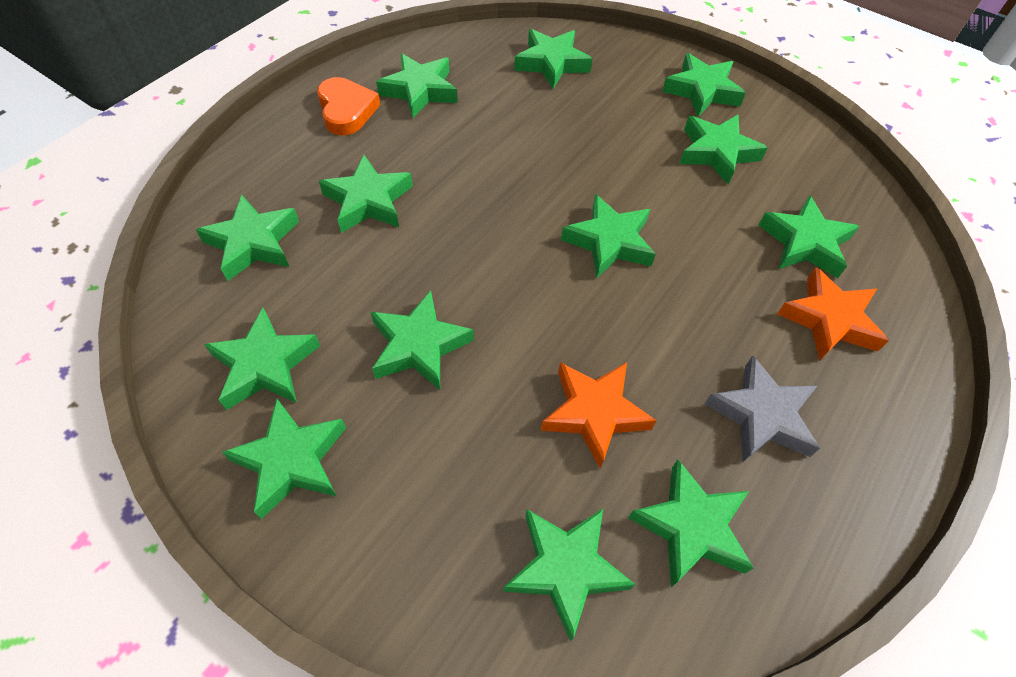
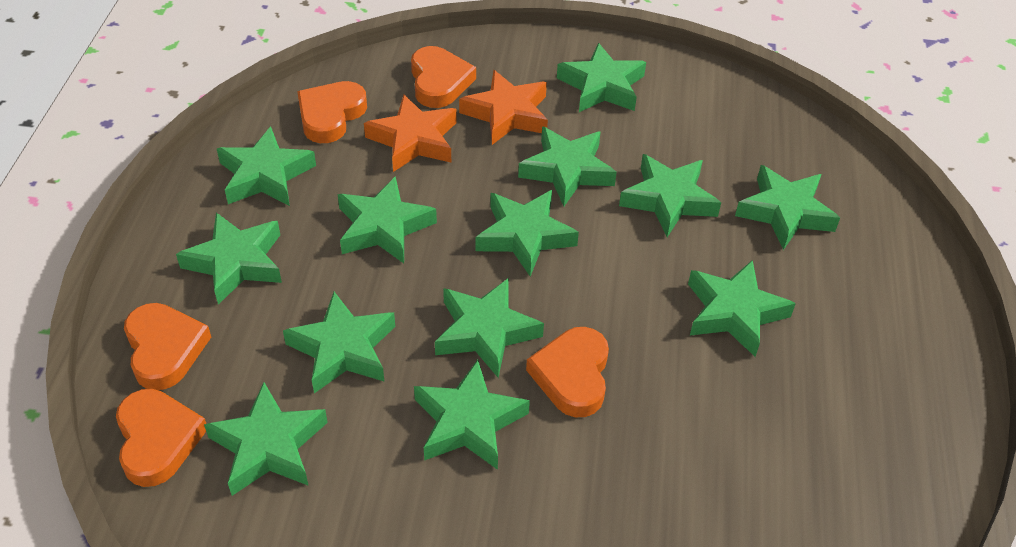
grey star: [705,355,820,463] = 1 -> none = 0
orange heart: [317,77,380,136] = 1 -> [116,389,206,487] [124,303,211,390] [297,81,367,143] [411,46,476,108] [526,327,609,417] = 5

